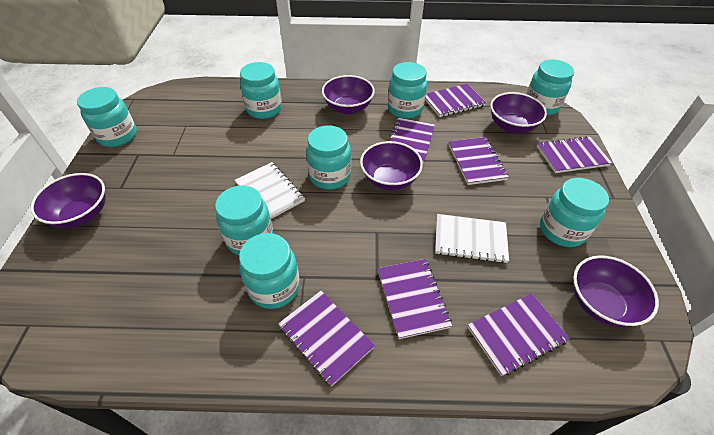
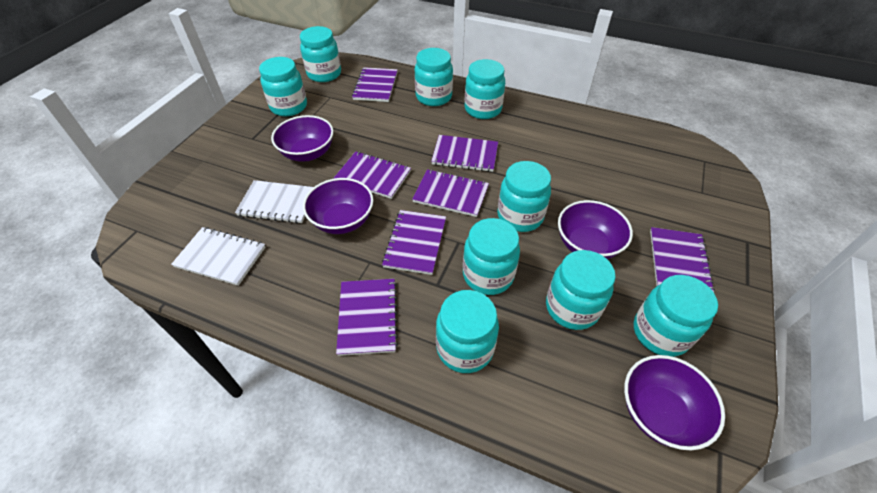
purple bowl: [31,173,106,228] [322,75,375,114] [360,141,423,190] [490,92,547,133] [573,255,659,327] = 5 -> [271,115,334,162] [303,178,374,234] [558,200,633,259] [624,355,725,450] = 4
turquoise jar: [77,87,137,147] [215,185,273,255] [239,233,300,309] [240,62,282,119] [306,125,351,190] [388,62,427,119] [526,60,574,116] [540,178,609,247] = 8 -> [259,57,307,116] [300,26,341,82] [415,48,453,106] [436,290,499,373] [463,218,520,295] [465,59,505,119] [497,161,551,232] [546,250,616,330] [634,275,718,357] = 9

